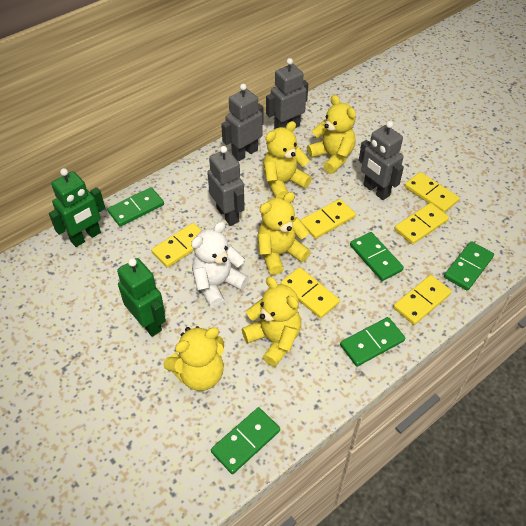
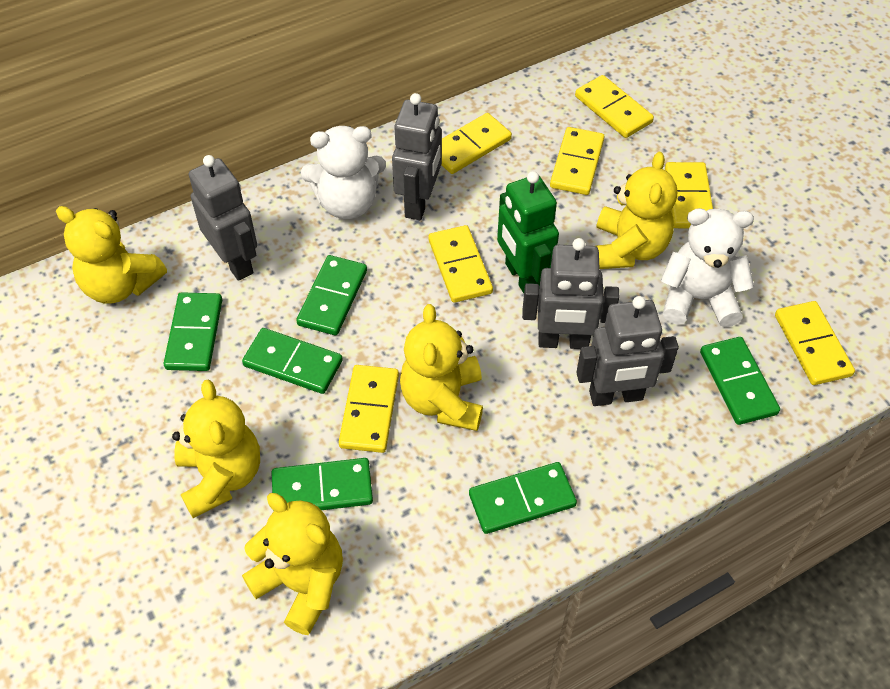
green domino: [107,187,164,227] [211,407,280,474] [340,317,405,367] [350,232,404,281] [444,241,494,291] = 5 -> [163,292,222,371] [242,328,343,394] [271,458,373,511] [296,255,367,335] [469,462,577,534] [700,337,780,425] = 6
green robot: [49,168,105,247] [117,258,166,337] = 2 -> [497,171,559,293] = 1
white teddy bear: [191,222,249,308] = 1 -> [301,126,386,219] [661,208,754,327] = 2
yellow domino: [151,223,202,268] [281,267,340,318] [300,199,356,239] [393,275,452,325] [394,203,449,244] [405,172,459,213] = 6 -> [339,365,399,453] [429,225,493,303] [441,113,512,174] [550,127,605,195] [575,75,654,138] [665,162,713,228] [775,301,855,385] = 7

